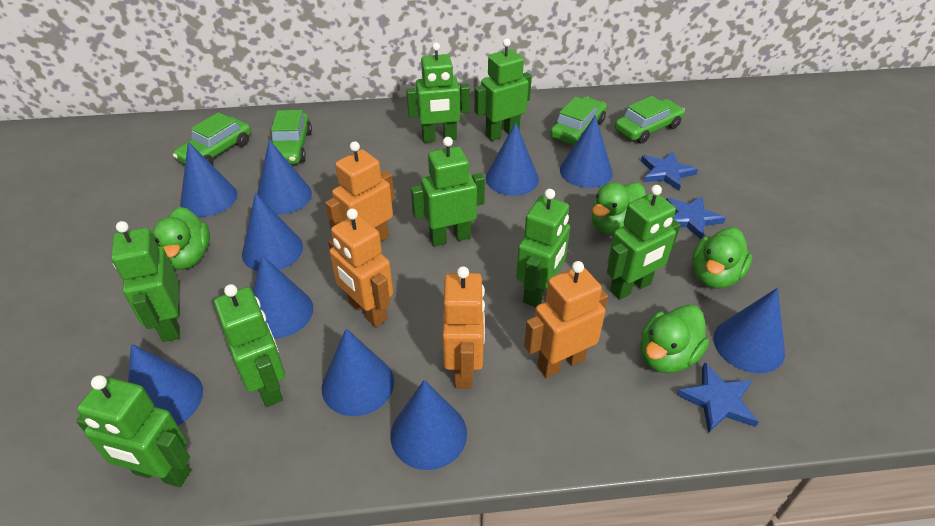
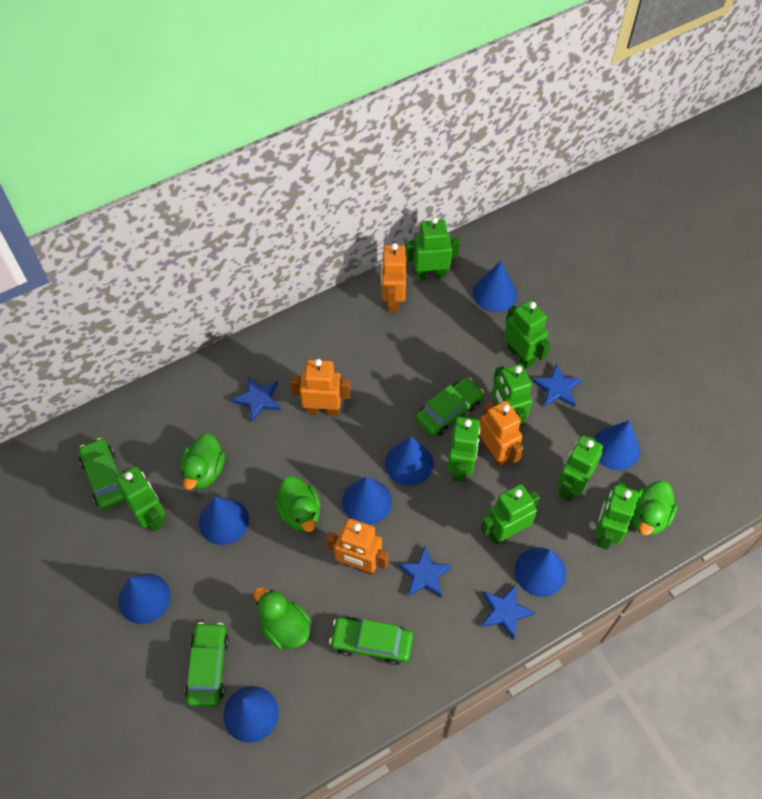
blue cone: [128,344,203,425] [180,142,237,217] [242,193,303,271] [253,255,313,339] [257,140,312,215] [322,328,394,416] [390,380,467,470] [486,122,539,196] [560,115,613,188] [714,288,785,373] = 10 -> [118,573,171,624] [199,497,249,545] [223,686,279,743] [342,476,392,525] [385,436,434,486] [473,261,517,312] [515,547,566,597] [594,421,640,470] = 8
blue star: [641,151,698,191] [666,196,726,239] [676,362,759,433] = 3 -> [232,376,281,422] [398,546,452,598] [481,584,535,640] [532,363,582,407] = 4

